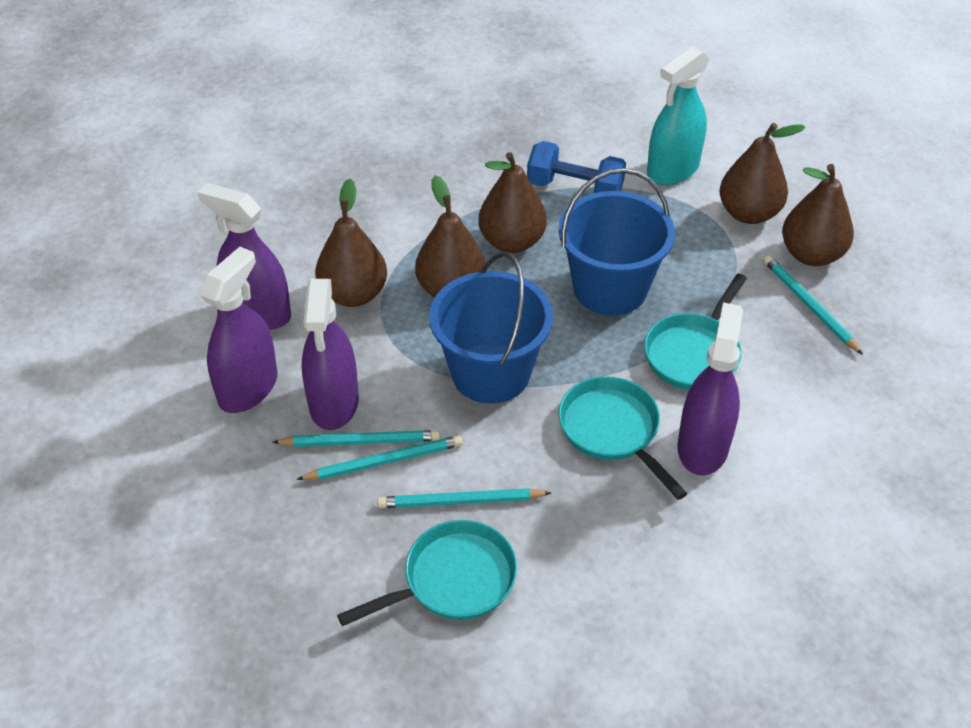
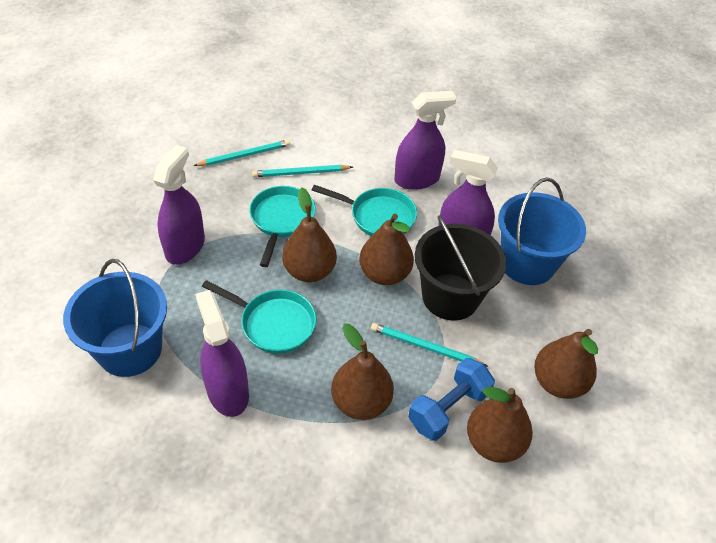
black bucket: none = 0 -> [415,215,506,321] = 1
turquoise pencil: [273,430,440,447] [297,435,463,480] [377,488,551,508] [763,255,863,355] = 4 -> [193,140,290,166] [252,165,353,177] [371,323,489,367] = 3
turquoise spray bottle: [647,46,709,185] = 1 -> none = 0

